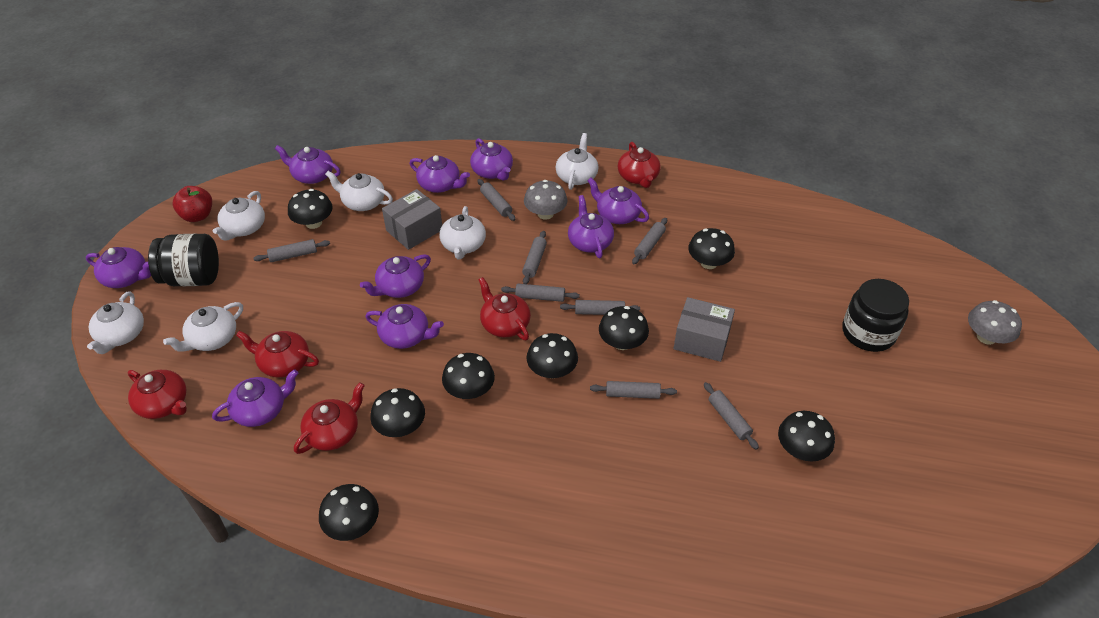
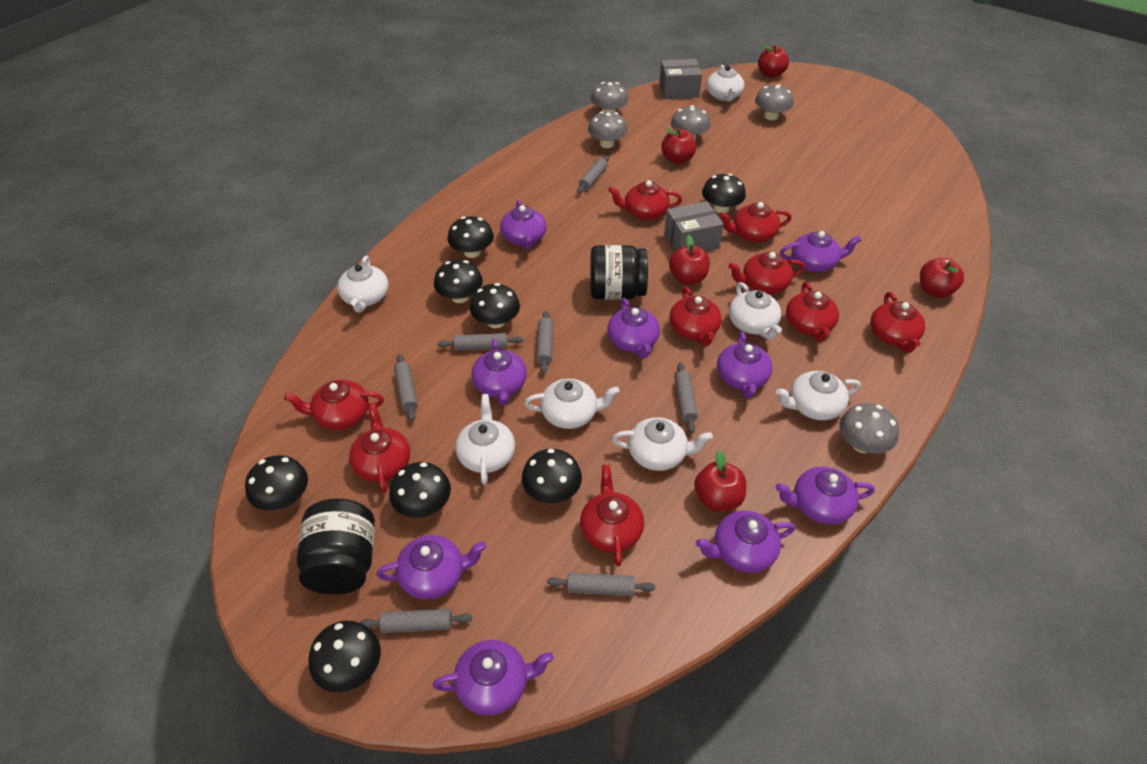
grey mushroom: [524,180,567,220] [968,300,1022,345] = 2 -> [588,111,628,148] [591,82,628,113] [671,105,710,140] [755,84,794,120] [839,403,899,454] = 5
grey rolling pin: [253,239,330,262] [477,179,515,221] [501,284,580,302] [522,231,547,284] [560,300,640,315] [590,381,677,399] [632,218,667,264] [704,382,759,450] = 8 -> [359,609,472,633] [394,354,418,421] [438,333,523,351] [536,310,553,374] [547,573,655,596] [577,155,609,194] [675,362,698,433] = 7
red apple: [173,186,212,222] = 1 -> [661,128,696,164] [669,235,710,284] [694,450,746,511] [758,45,789,78] [920,258,964,298] = 5
red teapot: [128,370,187,419] [236,331,319,378] [294,382,365,454] [479,277,531,340] [618,142,661,188] = 5 -> [284,380,384,430] [349,403,410,493] [580,464,644,566] [608,180,682,220] [669,287,722,346] [719,202,791,243] [728,252,805,294] [786,282,839,342] [870,292,925,353] = 9
white teapot: [87,291,144,354] [163,302,243,352] [213,191,265,241] [325,171,393,211] [439,206,486,259] [555,133,599,190] = 6 -> [337,256,388,312] [455,394,515,485] [524,379,620,429] [612,417,713,471] [706,65,744,102] [729,282,782,340] [776,371,861,421] = 7

